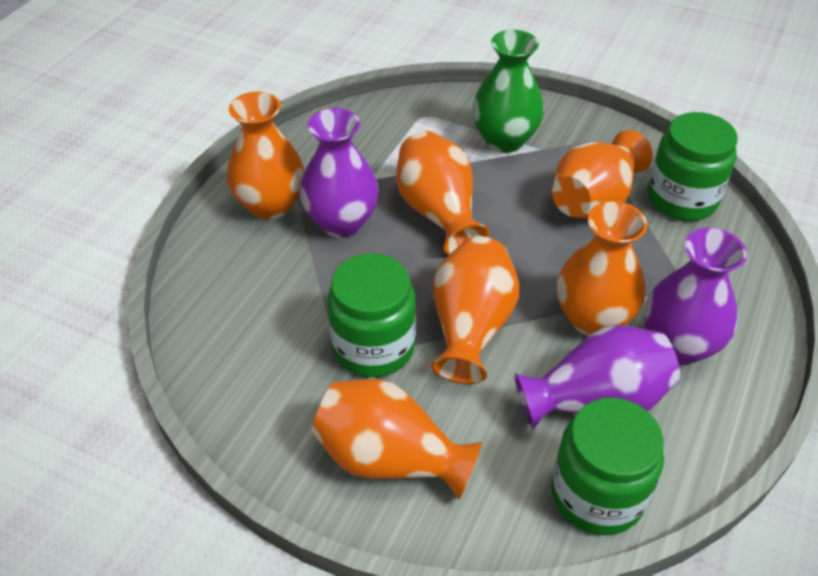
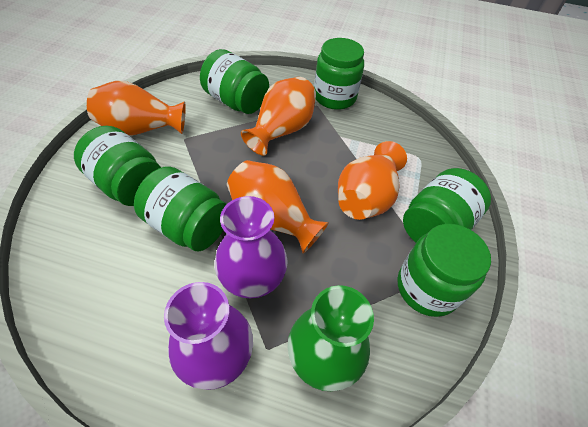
green jar: [327,253,416,377] [551,398,664,536] [648,112,738,221] = 3 -> [74,126,161,206] [134,166,227,252] [200,49,269,114] [314,38,364,110] [397,224,491,317] [403,168,491,243] = 6
orange vase: [227,92,305,220] [312,379,483,500] [396,131,489,255] [431,236,519,384] [552,130,653,219] [557,201,648,336] = 6 -> [87,81,186,136] [227,160,329,254] [241,77,316,156] [338,141,407,220] = 4
purple vase: [300,108,379,238] [514,325,680,429] [644,228,747,365] = 3 -> [164,282,253,390] [215,196,288,298] = 2

